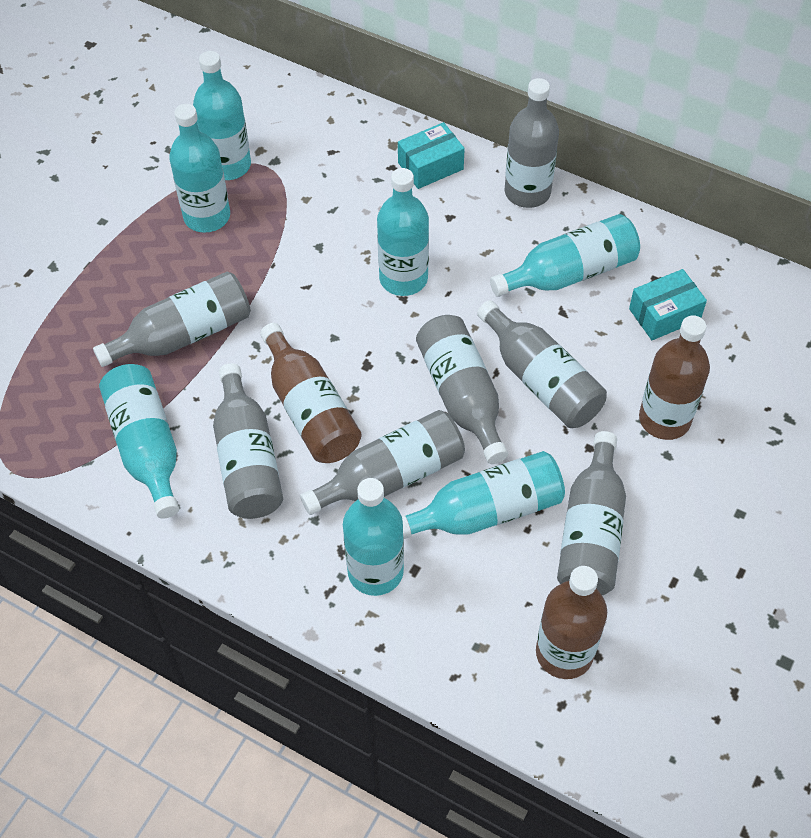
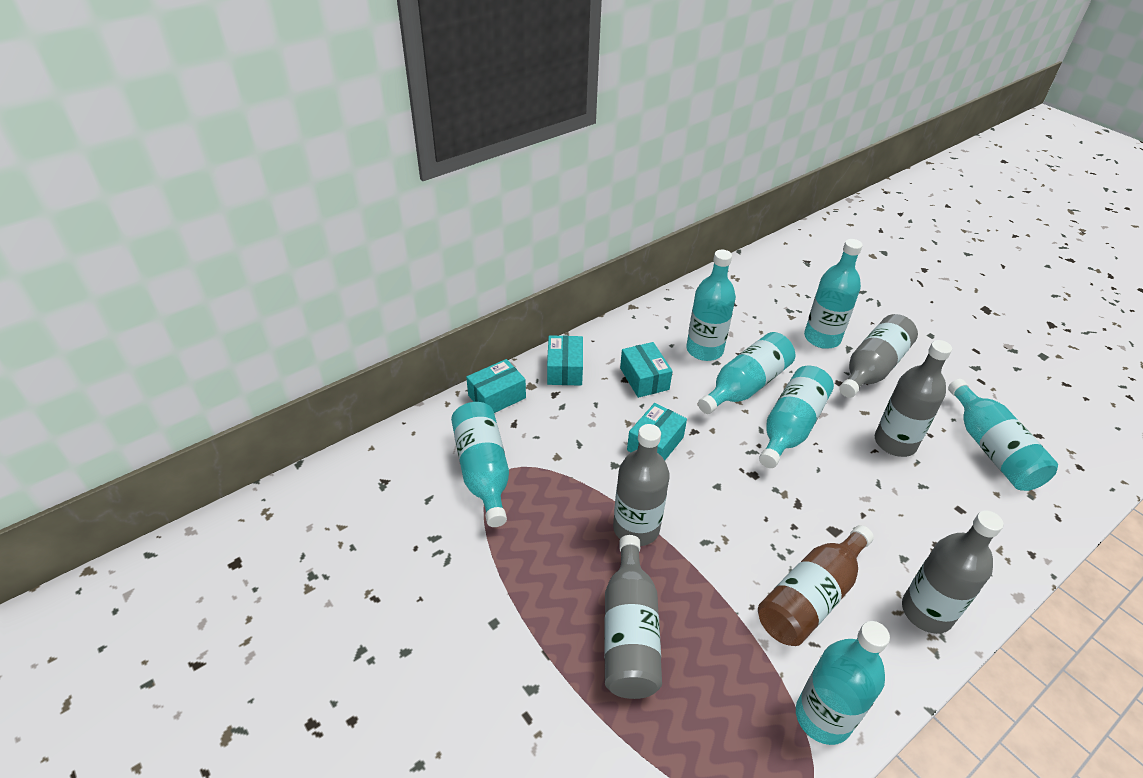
brown bottle: [260,323,362,463] [536,566,607,679] [639,315,710,440] = 3 -> [758,525,874,646] = 1
grey bottle: [93,271,251,367] [213,363,283,519] [300,410,465,515] [416,315,508,464] [477,300,607,428] [504,78,559,208] [557,431,626,595] = 7 -> [604,535,662,699] [613,424,670,546] [839,314,918,398] [875,340,952,457] [902,510,1003,634] = 5
turquoise box: [398,122,465,189] [629,269,707,340] = 2 -> [466,359,526,413] [547,335,583,386] [620,342,673,398] [627,403,687,460] = 4

